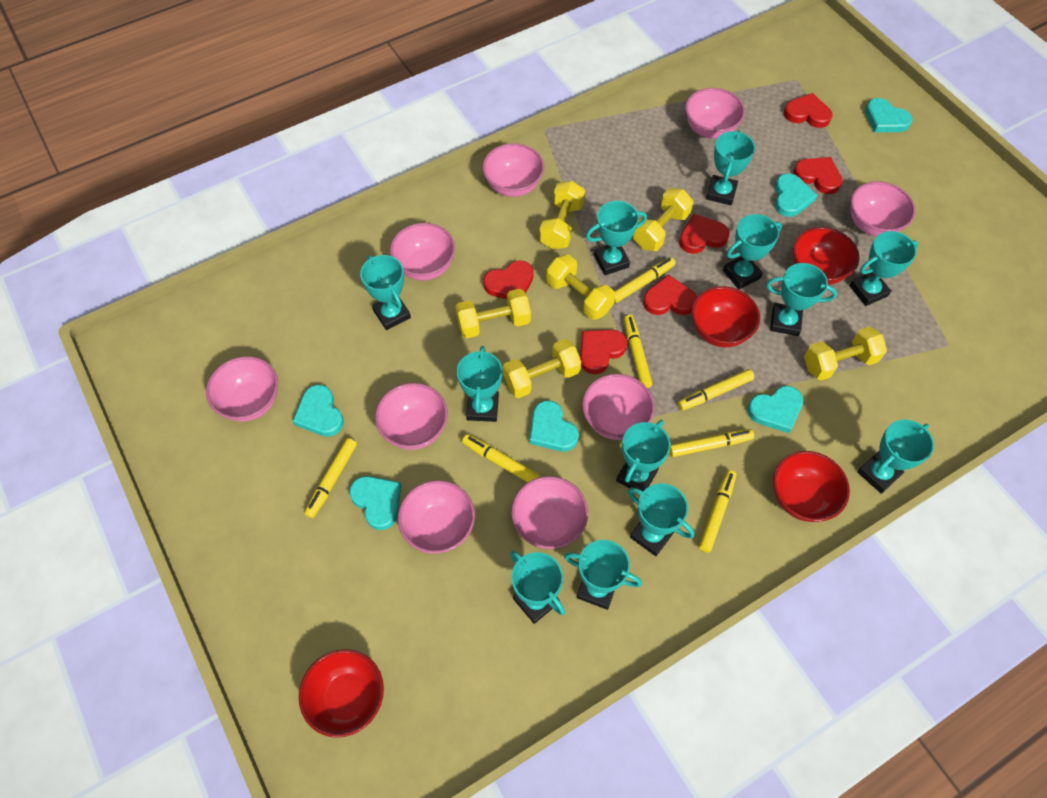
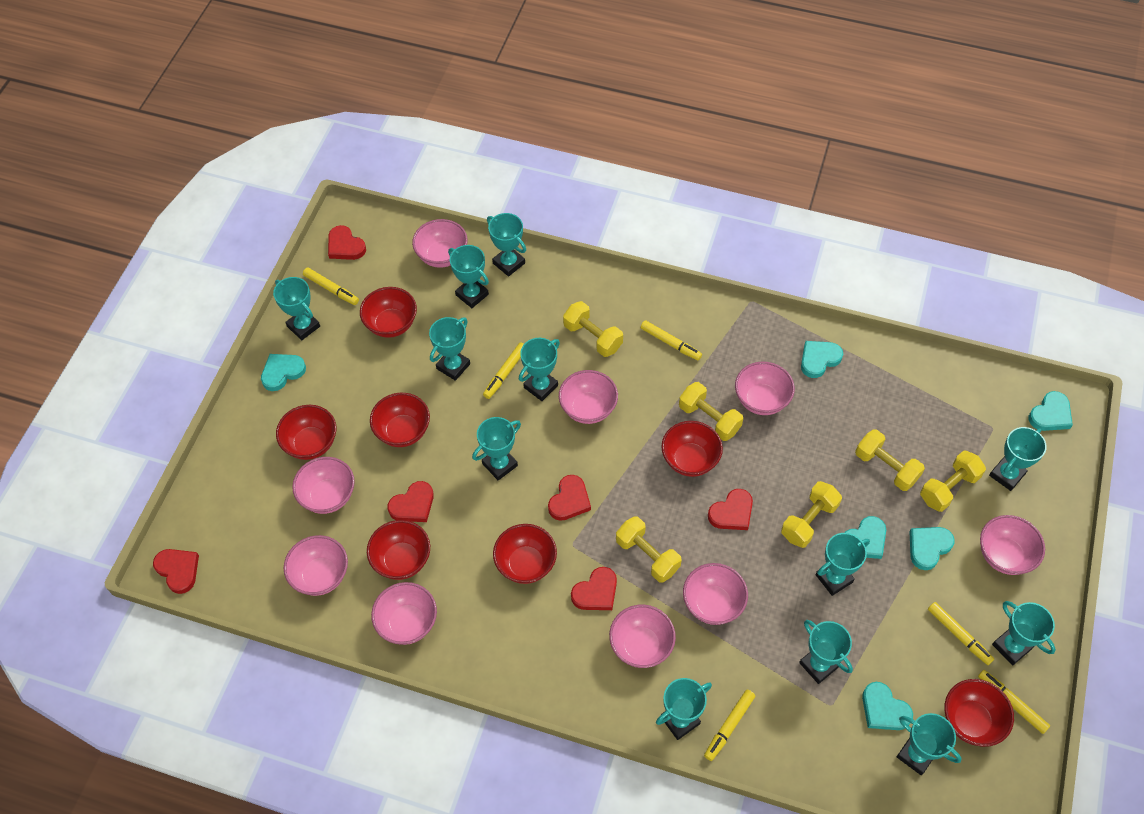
red bowl: [299,649,384,737] [692,286,760,347] [773,451,850,522] [793,227,859,285] = 4 -> [276,405,336,460] [360,287,417,338] [367,520,430,580] [370,393,430,447] [493,524,557,584] [661,421,723,477] [944,679,1014,747] = 7
yellow marker: [304,438,357,518] [462,434,540,483] [614,257,675,303] [624,315,652,388] [670,429,754,457] [678,369,754,410] [699,470,736,553] = 7 -> [303,268,359,305] [483,342,524,399] [641,320,702,361] [704,690,755,761] [928,602,994,665] [978,670,1050,734] = 6

